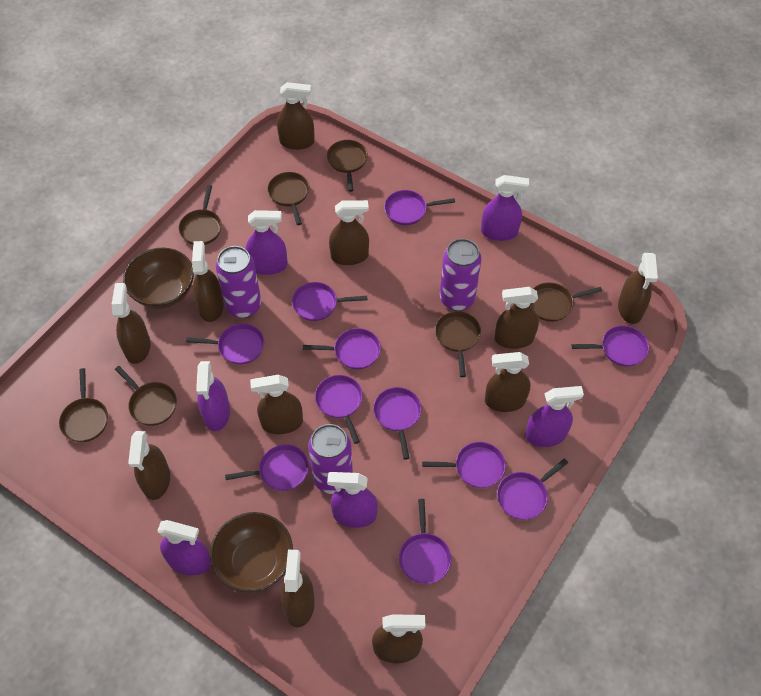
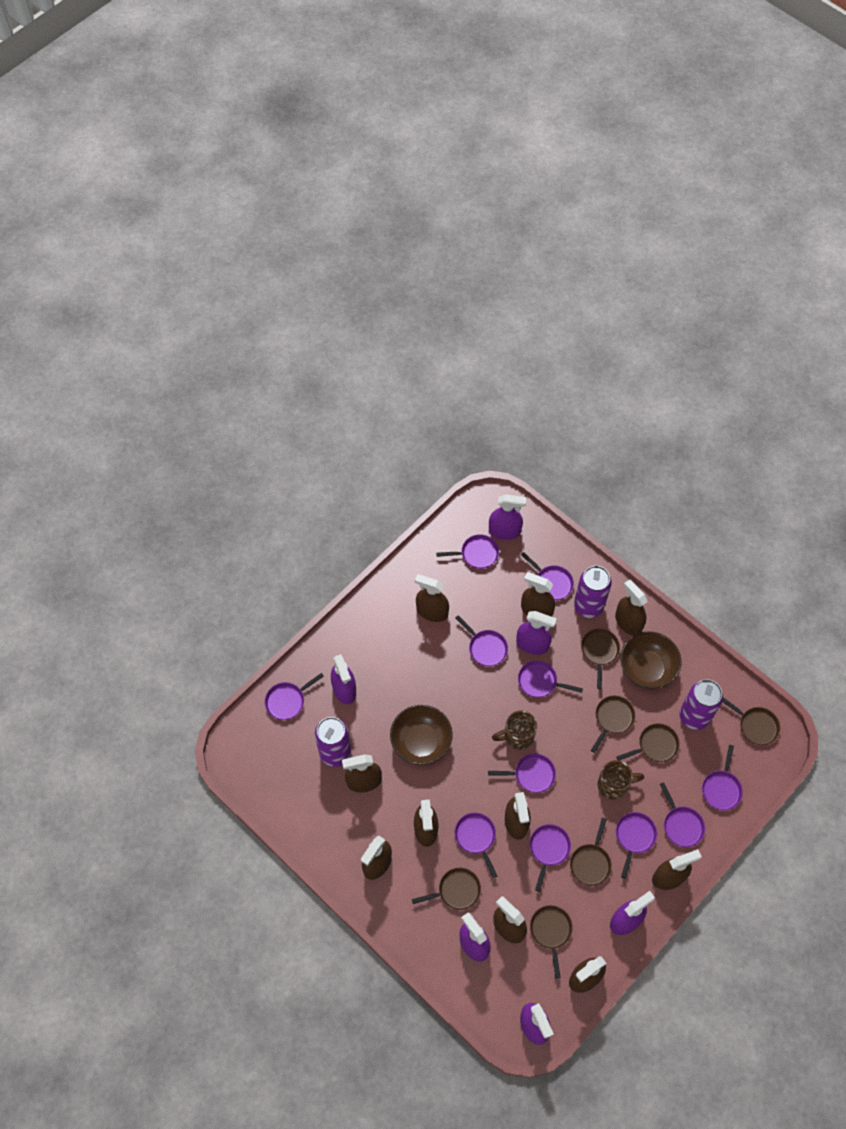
brown mug: none = 0 -> [492,710,537,750] [598,760,644,800] = 2
brown spray bottle: [112,283,150,364] [128,431,170,500] [192,241,224,322] [250,375,303,434] [277,82,315,150] [281,550,315,627] [329,200,369,265] [372,614,425,663] [485,352,531,412] [495,287,539,349] [618,253,658,324] = 11 -> [342,755,382,792] [361,836,392,880] [414,800,438,847] [415,574,449,622] [493,896,527,943] [505,792,531,840] [521,572,555,617] [569,956,607,993] [615,579,647,636] [652,849,702,890] = 10

